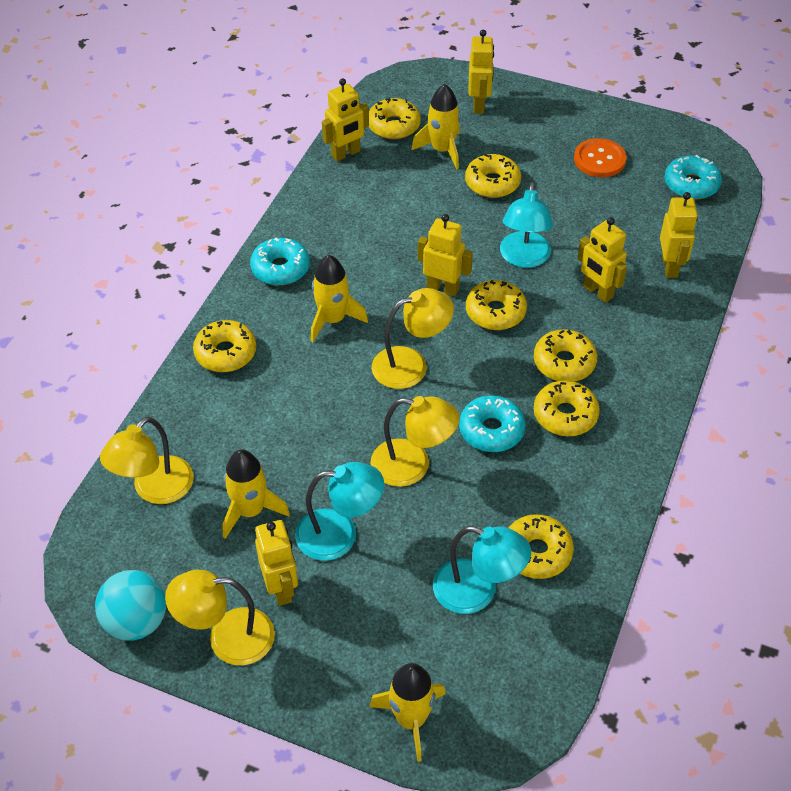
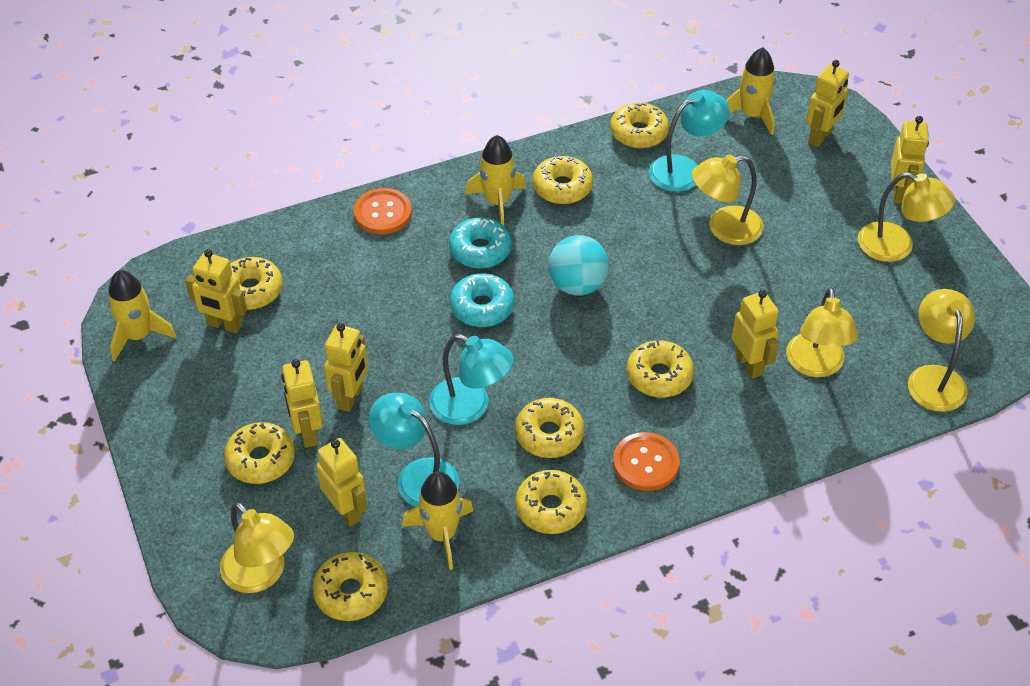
orange button: [574,138,627,177] = 1 -> [354,188,412,234] [613,432,679,491] = 2
turquoise donut: [250,237,310,285] [459,395,525,452] [664,155,722,199] = 3 -> [449,217,512,269] [450,273,514,327] = 2
yellow donut: [193,320,256,372] [369,98,421,139] [465,154,521,198] [466,280,527,330] [508,514,574,579] [534,329,597,382] [534,380,600,436] = 7 -> [224,422,295,484] [230,257,283,310] [313,552,388,621] [515,398,584,458] [515,470,587,534] [533,156,593,204] [610,102,669,148] [627,340,694,397] = 8
yellow lamp: [100,416,194,504] [165,570,275,666] [370,396,459,487] [372,288,454,389] = 4 -> [220,502,294,593] [692,154,763,245] [786,287,858,377] [858,172,955,262] [908,289,975,412] = 5
yellow robot: [255,520,298,606] [322,78,369,161] [418,214,473,297] [469,30,494,114] [577,217,627,303] [660,192,698,278] = 6 -> [185,249,247,334] [282,359,323,448] [316,438,367,527] [324,323,368,412] [732,290,779,379] [806,60,849,147] [891,116,929,204] = 7

